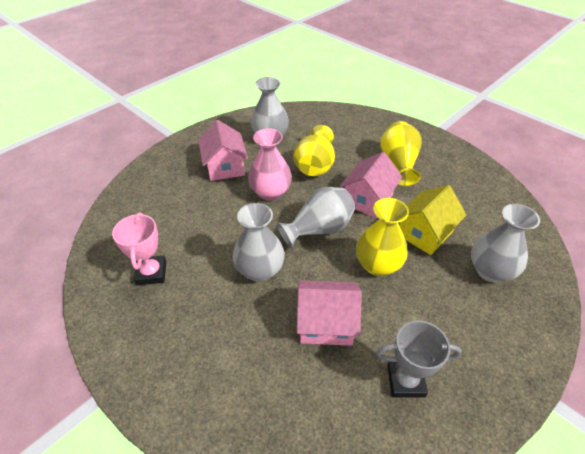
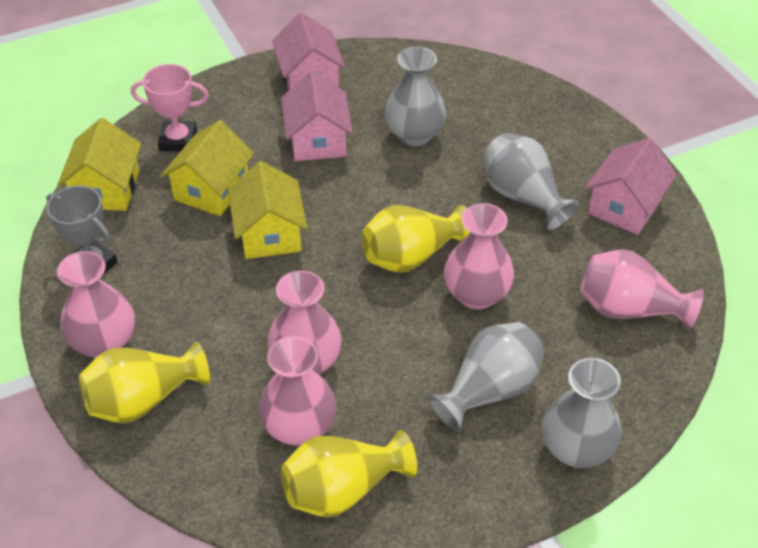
pink vase: [248,128,292,201] = 1 -> [57,251,135,358] [259,336,337,446] [267,270,342,374] [444,203,514,309] [580,249,704,330] = 5
yellow house: [399,185,466,255] = 1 -> [57,118,141,211] [161,120,254,216] [228,161,307,259] = 3

